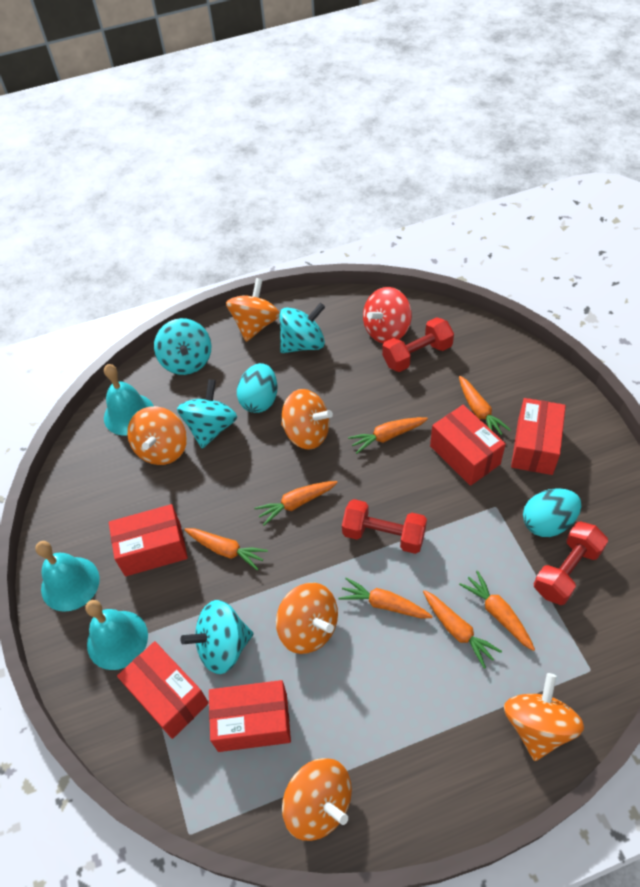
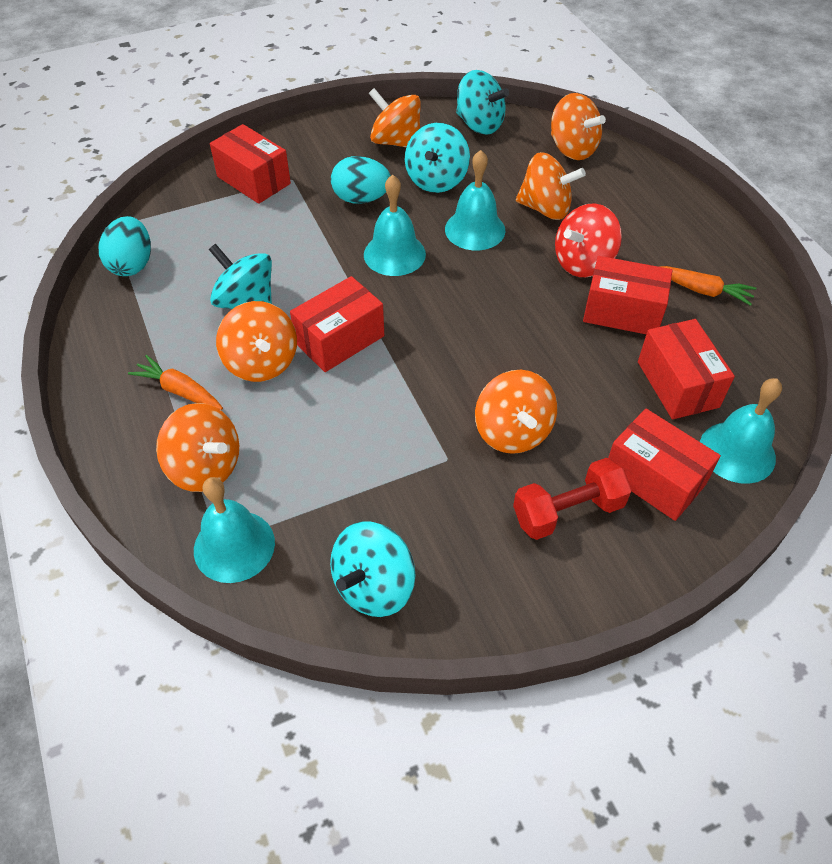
orange carrot: [184,528,268,571] [254,481,338,526] [338,577,433,619] [348,417,428,454] [423,590,502,669] [459,376,511,435] [459,570,535,651] = 7 -> [128,355,223,410] [659,266,756,306] = 2
red dumbbell: [342,499,427,554] [382,317,454,372] [534,521,608,605] = 3 -> [513,458,632,540] = 1
turquoise bell: [36,541,100,612] [86,600,148,670] [104,364,153,436] = 3 -> [194,477,275,583] [364,175,426,276] [445,150,505,250] [700,378,782,484] = 4

